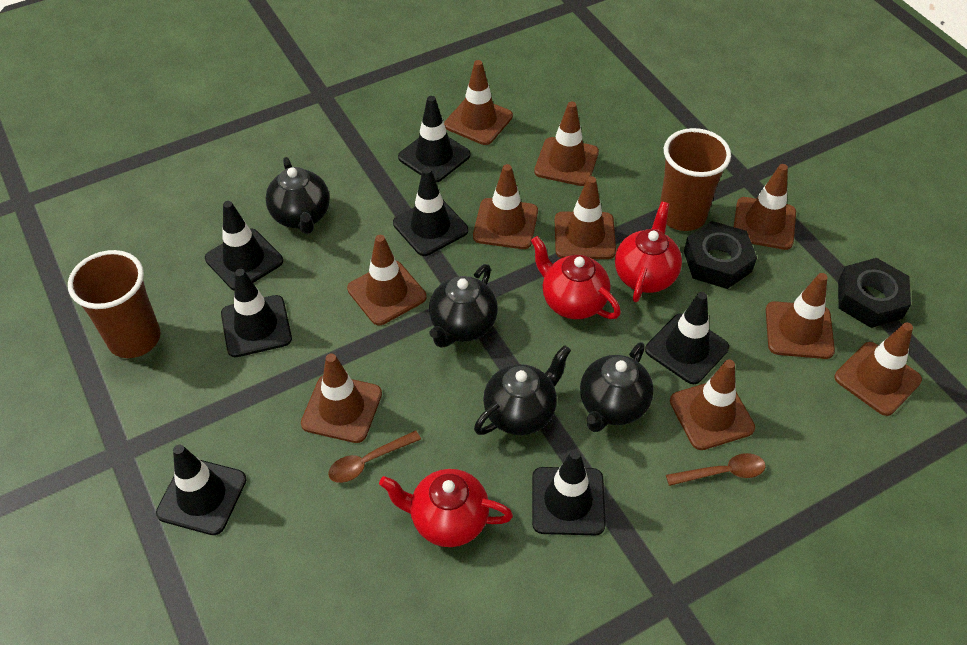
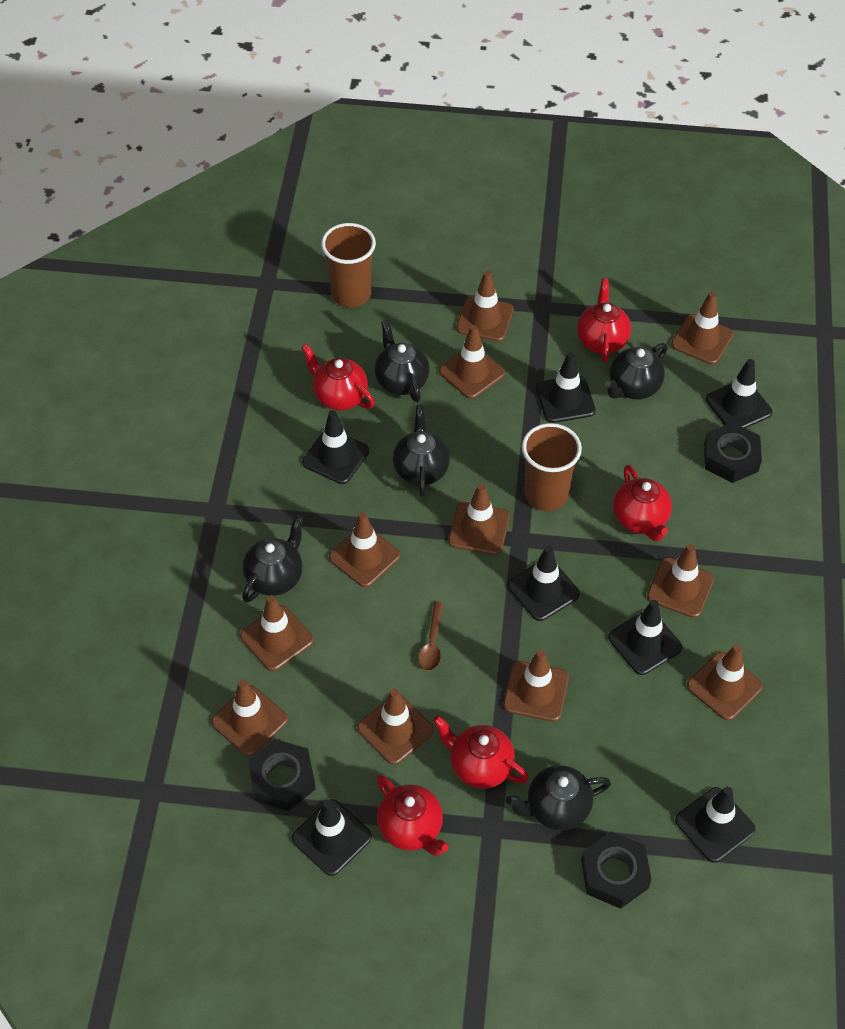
black nut: [684,221,757,289] [838,258,911,328] = 2 -> [248,739,316,811] [581,831,652,909] [704,422,762,483] = 3
black teapot: [266,157,330,234] [429,264,498,348] [474,345,571,435] [580,342,654,432] = 4 -> [242,515,303,602] [375,320,430,402] [393,405,450,497] [506,765,611,831] [605,343,668,399] = 5
brown spoon: [328,430,421,483] [666,453,766,486] = 2 -> [418,602,444,671] = 1
brown traffic cone: [301,353,382,443] [347,235,426,325] [444,60,513,145] [473,164,538,249] [534,102,599,186] [555,176,616,259] [670,360,755,450] [734,164,796,250] [766,273,835,359] [834,323,922,416] = 10 -> [211,680,288,756] [240,595,314,671] [329,512,400,587] [357,689,434,765] [439,325,505,399] [448,484,510,555] [456,271,514,342] [503,650,569,722] [647,544,714,618] [671,292,734,365] [687,644,763,720] = 11
red teapot: [379,469,513,547] [531,236,621,319] [615,201,682,302] = 3 -> [301,344,375,410] [377,775,449,856] [433,716,529,789] [577,278,631,363] [613,465,672,542] = 5

